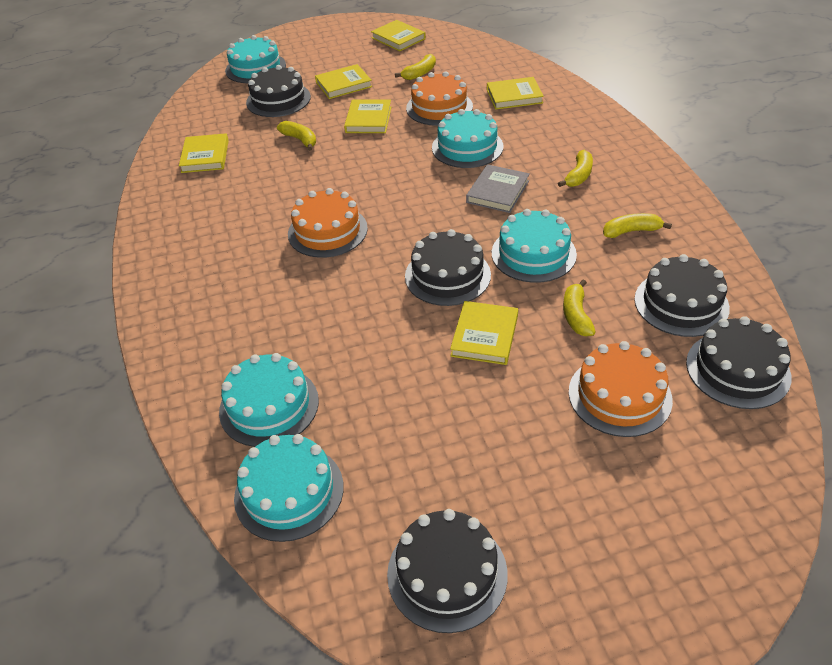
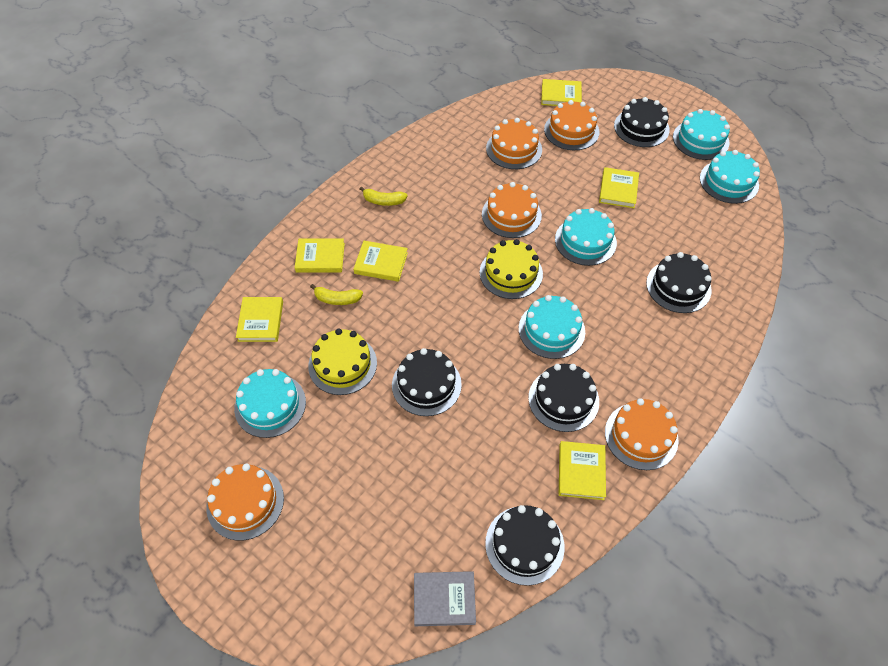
orange cake: [288,188,368,258] [406,71,473,126] [569,341,673,437] = 3 -> [206,464,284,541] [482,182,542,238] [486,118,542,169] [544,100,599,150] [605,398,679,470] = 5
yellow banana: [277,121,316,151] [395,54,436,80] [558,150,593,187] [563,279,595,336] [603,213,672,238] = 5 -> [310,284,363,305] [360,186,408,206] = 2
yellow cake: none = 0 -> [308,328,377,395] [480,239,543,299] = 2

